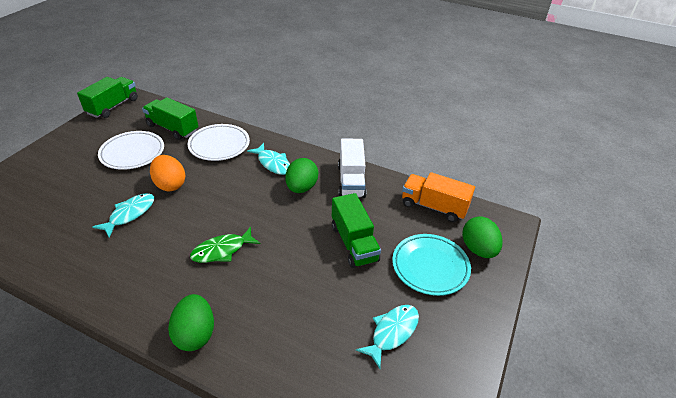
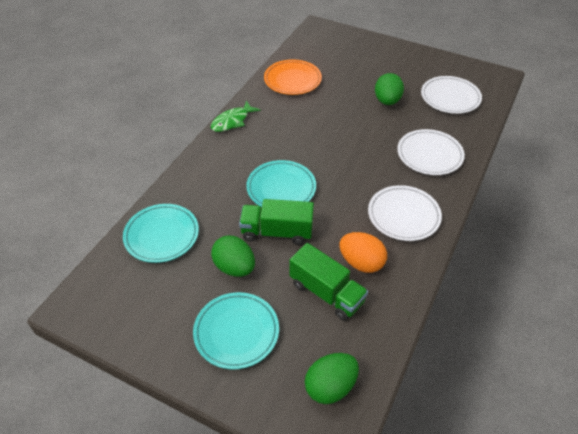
green truck: [77,77,138,118] [142,97,198,140] [332,193,381,268] = 3 -> [239,199,314,245] [289,243,368,321] = 2
orange plate: none = 0 -> [264,59,322,95] = 1
orange truck: [402,172,475,222] = 1 -> none = 0
turquoise fish: [92,193,154,238] [247,143,290,175] [356,305,419,369] = 3 -> none = 0
turquoise plate: [392,234,471,296] = 1 -> [123,204,199,263] [193,292,279,369] [246,160,316,207] = 3
white plate: [98,131,164,170] [187,124,250,161] = 2 -> [368,185,442,241] [397,129,465,175] [421,76,482,114] = 3
white truck: [338,138,367,198] = 1 -> none = 0

